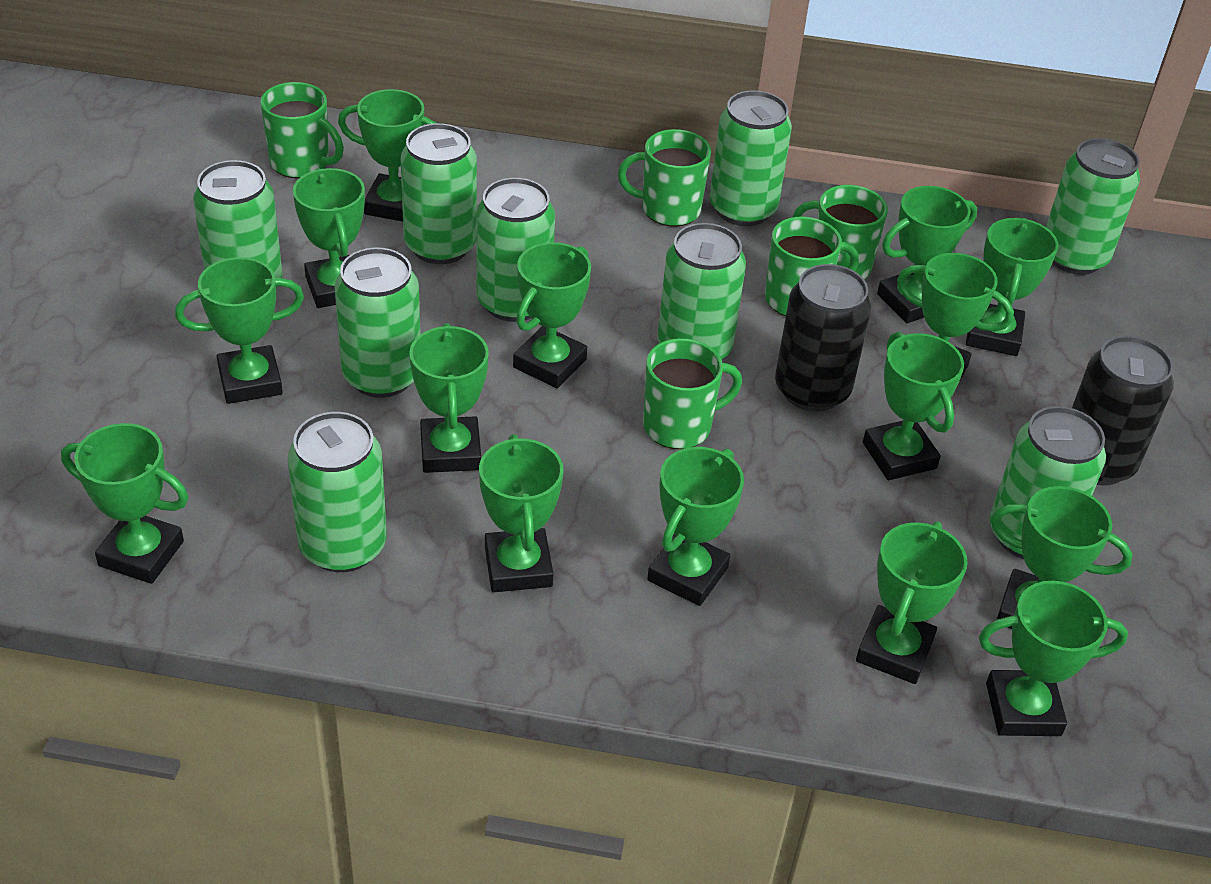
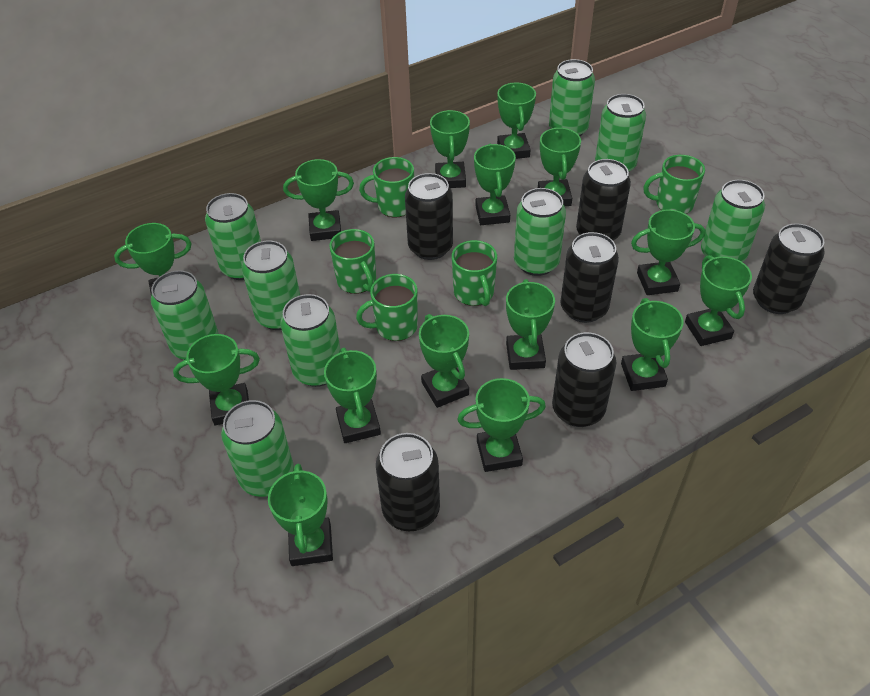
black can: [775,264,871,412] [1072,336,1174,486] = 2 -> [376,433,440,531] [405,173,453,260] [552,332,616,427] [560,232,619,323] [576,159,631,240] [753,224,825,314] = 6

